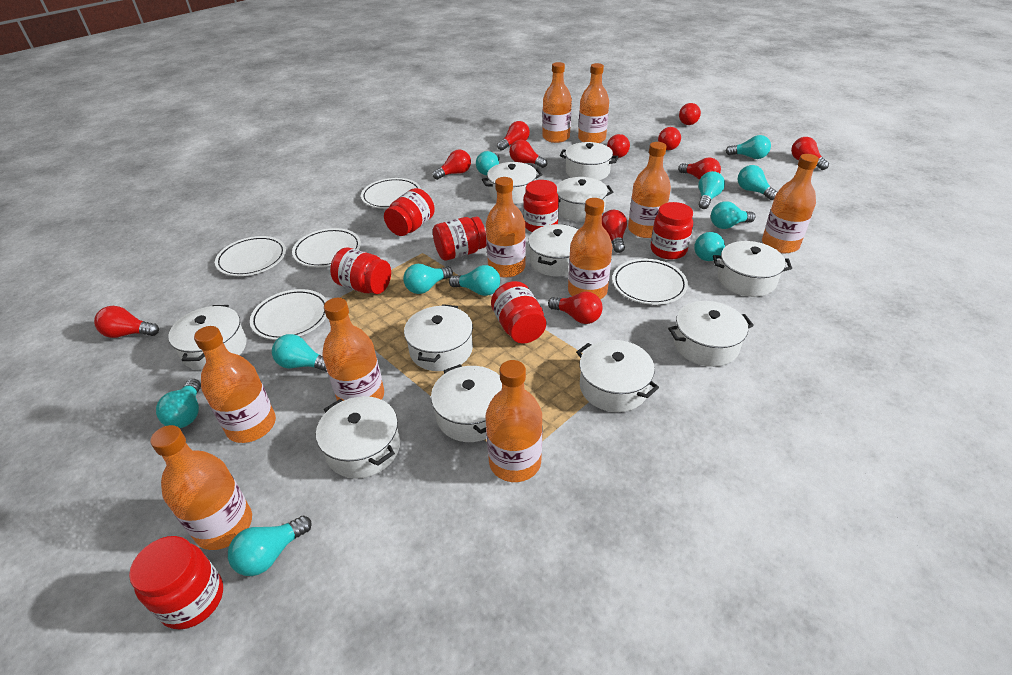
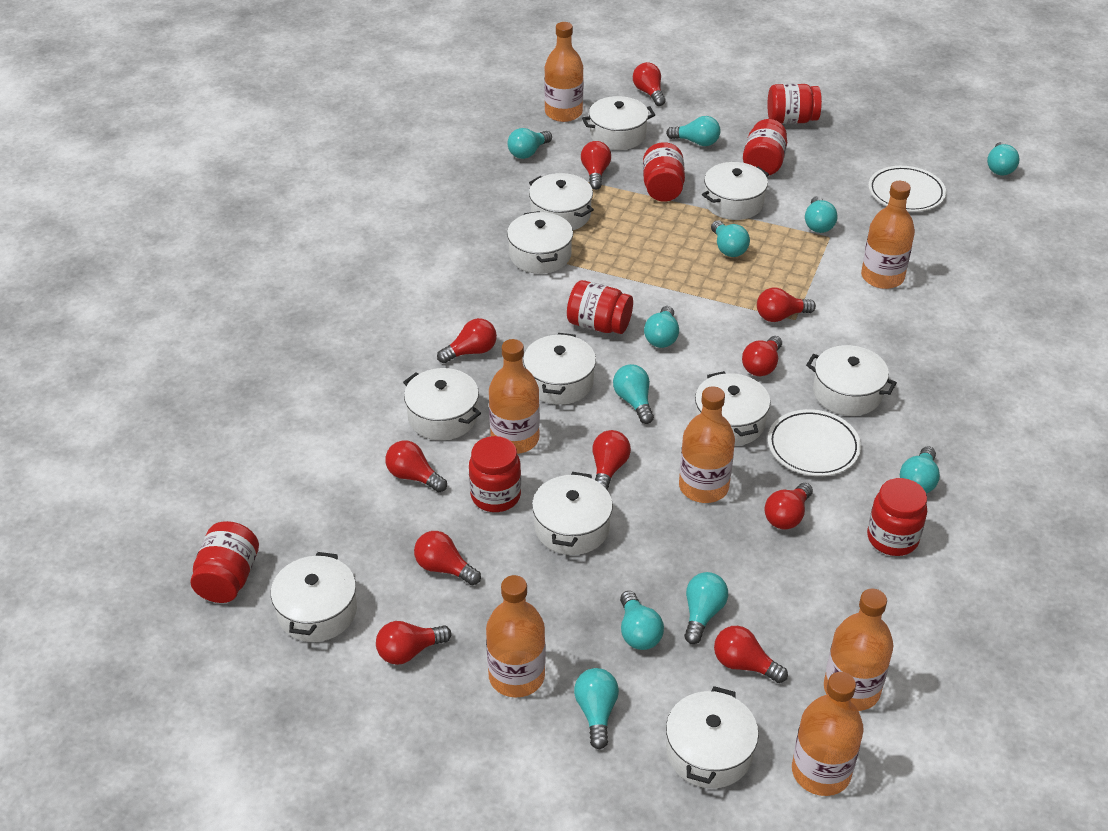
orange bottle: [150,425,252,550] [194,326,276,443] [323,298,384,401] [485,360,542,482] [486,177,526,278] [542,62,572,143] [568,198,612,299] [578,63,609,143] [628,142,671,238] [762,154,819,253] = 10 -> [486,575,545,698] [489,339,540,454] [544,22,584,122] [679,386,735,503] [792,672,864,796] [824,589,893,711] [861,181,915,289] = 7
white plate: [215,236,286,276] [250,289,327,340] [292,228,361,267] [361,178,421,209] [612,259,688,305] = 5 -> [768,409,861,476] [868,166,946,212] = 2

